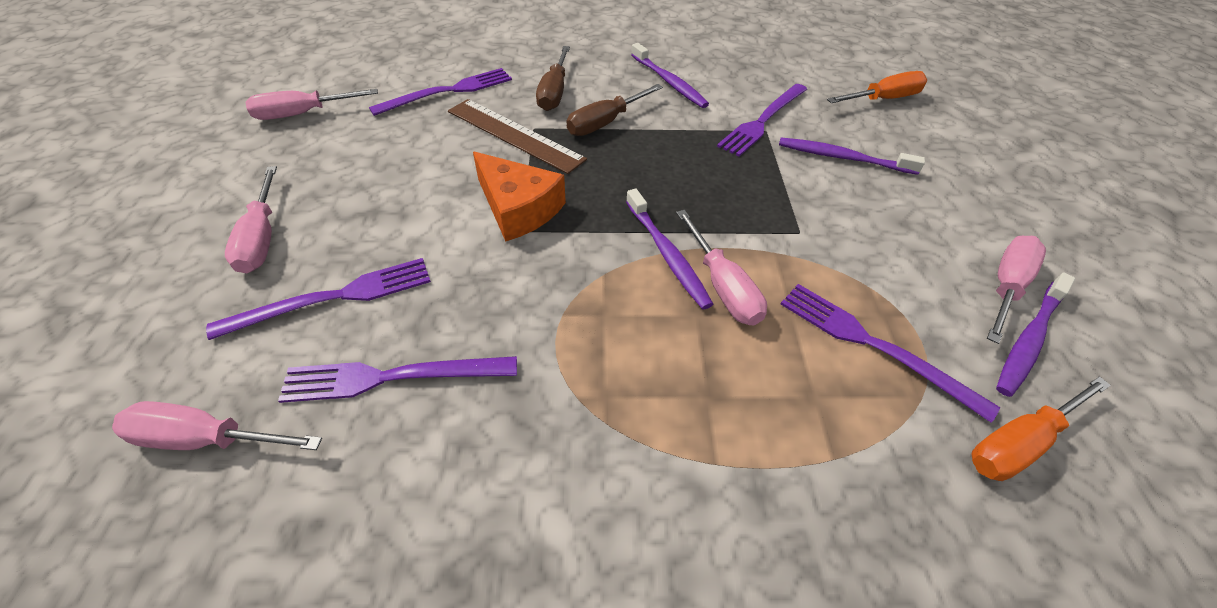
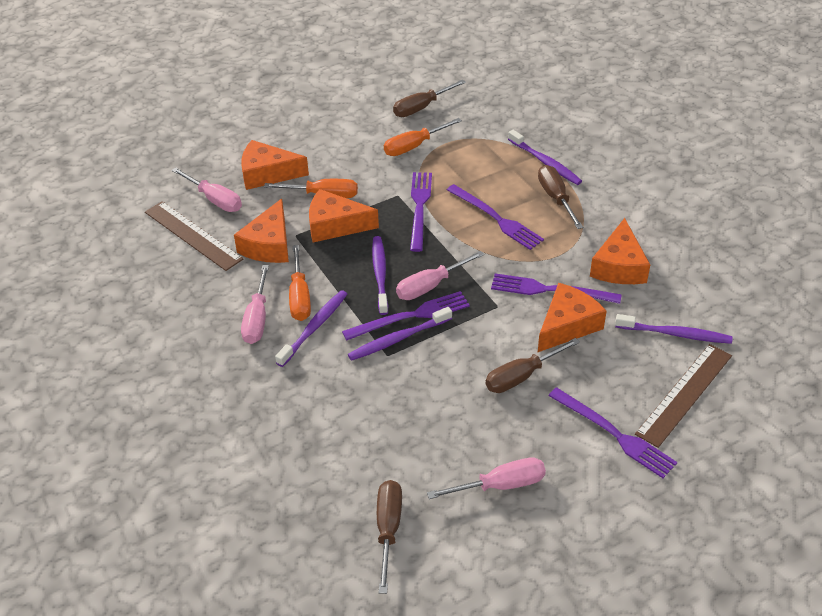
brown ruler: [448,99,587,174] = 1 -> [145,201,243,271] [635,344,732,448] = 2
brown screwdriver: [536,46,570,111] [566,84,663,136] = 2 -> [377,480,402,594] [393,80,466,117] [485,338,580,393] [538,165,583,229] = 4
orange cheese: [473,151,566,242] = 1 -> [234,199,289,263] [241,140,309,190] [309,189,379,242] [538,283,606,352] [590,218,650,284] = 5
orange screwdriver: [827,71,927,103] [972,377,1111,481] = 2 -> [264,179,358,198] [289,245,311,321] [384,118,462,156] = 3
pink screwdriver: [112,401,322,450] [225,166,277,273] [246,89,378,120] [676,210,767,325] [987,236,1046,344] = 5 -> [172,167,242,212] [241,265,269,344] [396,251,484,300] [427,457,546,499] = 4
purple toothbrush: [626,189,713,310] [631,43,709,108] [779,138,925,175] [996,272,1075,397] = 4 -> [275,290,347,367] [348,307,452,361] [372,236,388,315] [508,130,582,185] [615,314,733,344] = 5

